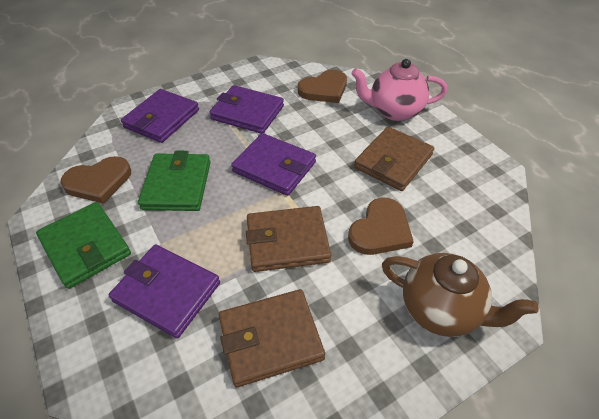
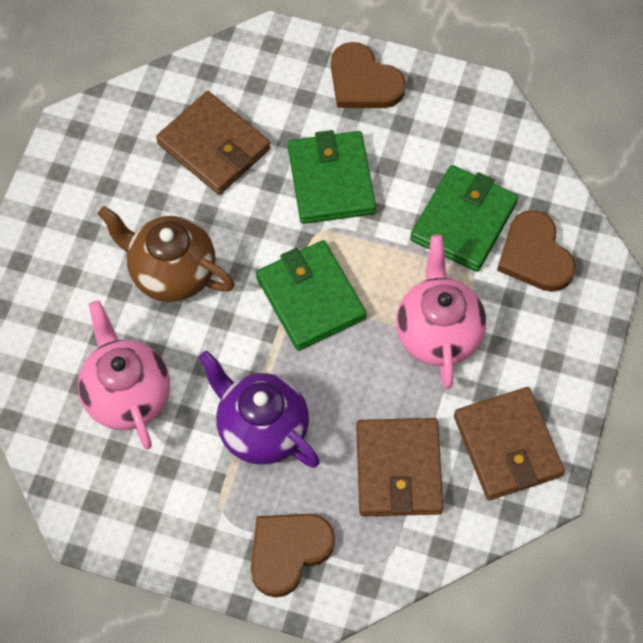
green wallet: [36,202,131,289] [138,151,211,211] = 2 -> [256,240,367,351] [288,130,376,224] [410,165,518,272] = 3
pink teapot: [351,59,447,121] = 1 -> [78,300,170,450] [396,235,486,389] = 2
purple teapot: none = 0 -> [199,351,320,468] = 1
purple wallet: [109,245,220,338] [121,89,199,143] [209,85,284,134] [231,133,316,196] = 4 -> none = 0

